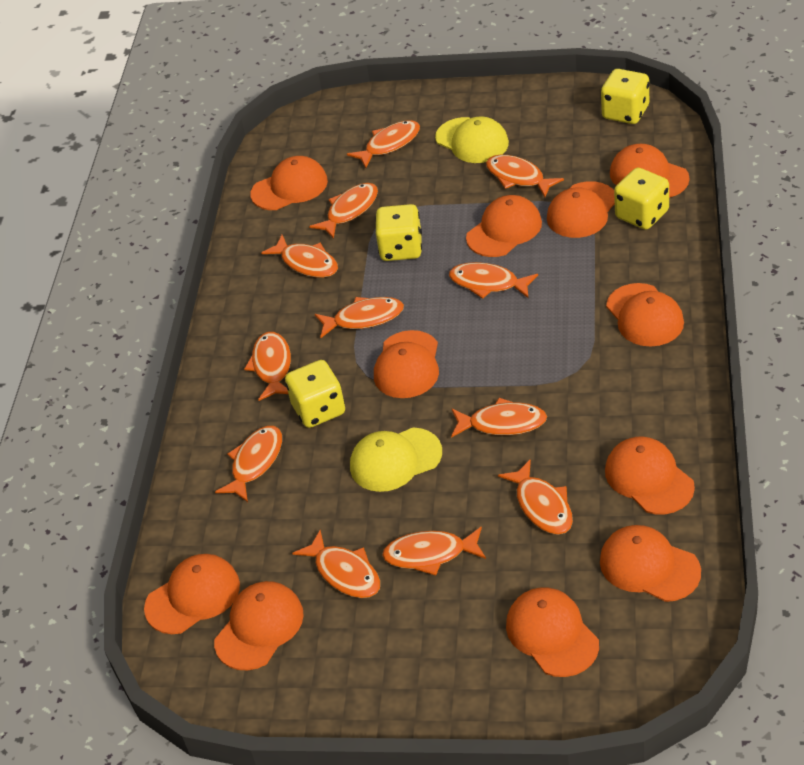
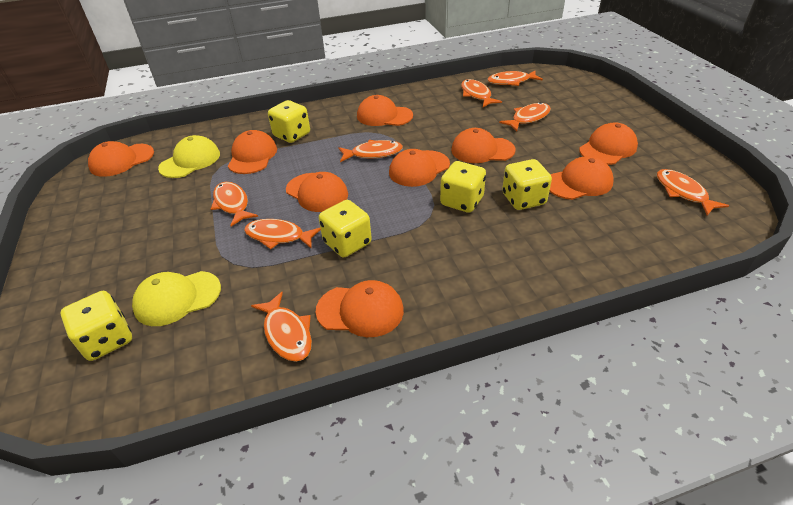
orange cap: [144,554,240,634] [214,581,304,670] [250,156,328,210] [374,330,439,398] [466,195,542,257] [506,587,599,677] [547,181,615,238] [600,525,701,602] [605,436,695,515] [606,283,684,346] [610,144,689,197] = 11 -> [88,141,154,177] [228,130,277,174] [286,172,348,212] [315,280,404,337] [357,95,413,126] [389,149,450,187] [451,128,516,163] [549,156,613,200] [579,122,638,165] = 9
orange fish: [215,426,282,502] [244,332,291,401] [261,235,338,278] [292,530,380,598] [309,183,378,239] [315,297,404,338] [347,120,420,168] [382,526,486,576] [449,262,538,299] [451,398,547,438] [486,155,564,197] [498,459,573,535] = 12 -> [211,182,258,227] [244,219,321,249] [251,292,312,362] [338,140,403,162] [461,79,502,107] [488,71,543,86] [499,102,551,131] [657,169,729,215] = 8
yellow dice: [285,360,345,428] [375,204,422,261] [601,69,649,124] [614,168,669,230] = 4 -> [60,291,132,361] [268,100,310,143] [319,200,372,257] [440,161,486,213] [502,159,552,210] = 5

